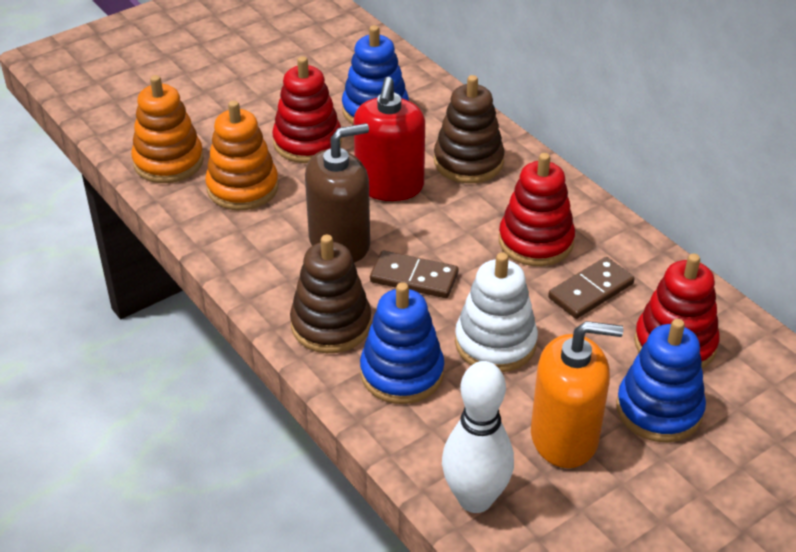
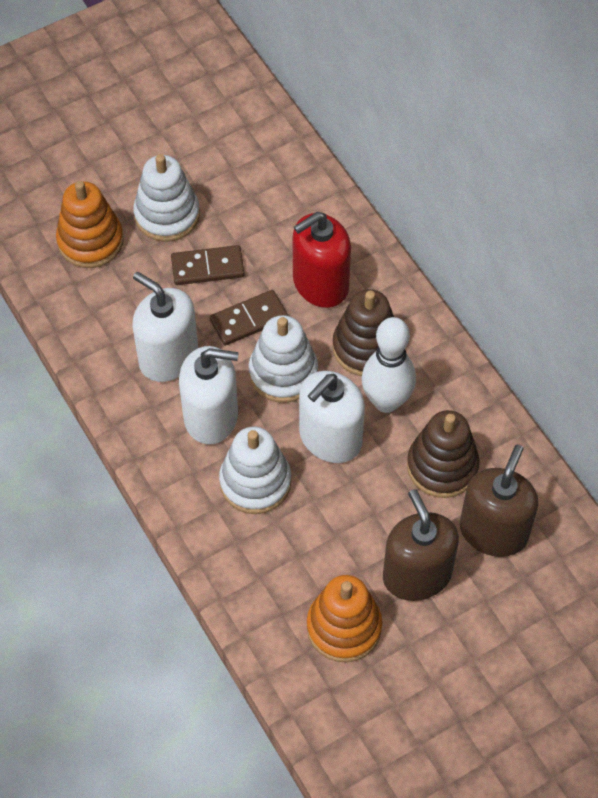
blue stacking toy: [342,25,409,125] [360,282,444,404] [616,319,706,442] = 3 -> none = 0
brown soap dispenser: [305,123,370,263] = 1 -> [383,489,459,601] [460,444,538,557] = 2
orange soap dispenser: [531,321,623,468] = 1 -> none = 0
red stacking toy: [272,56,342,163] [499,153,575,266] [634,254,720,369] = 3 -> none = 0
white soap dispenser: none = 0 -> [132,272,198,382] [179,346,238,444] [299,371,365,463] = 3
white stacking toy: [455,253,538,372] = 1 -> [133,154,200,242] [219,427,291,514] [249,315,318,403] = 3

